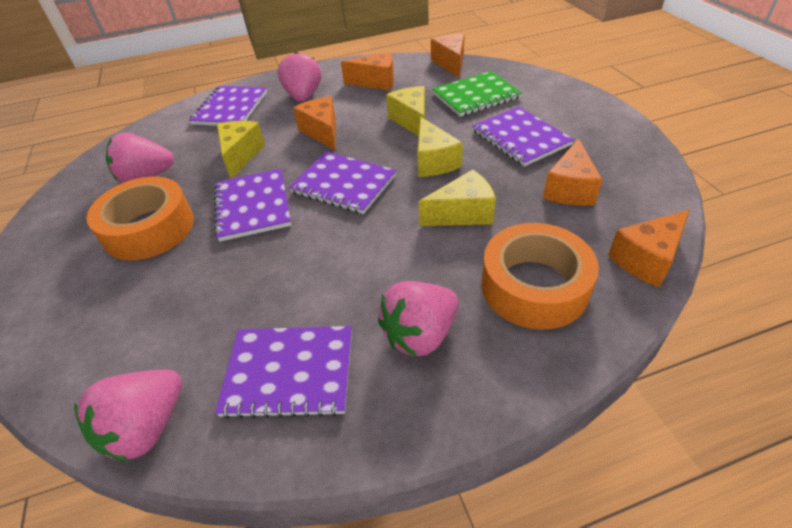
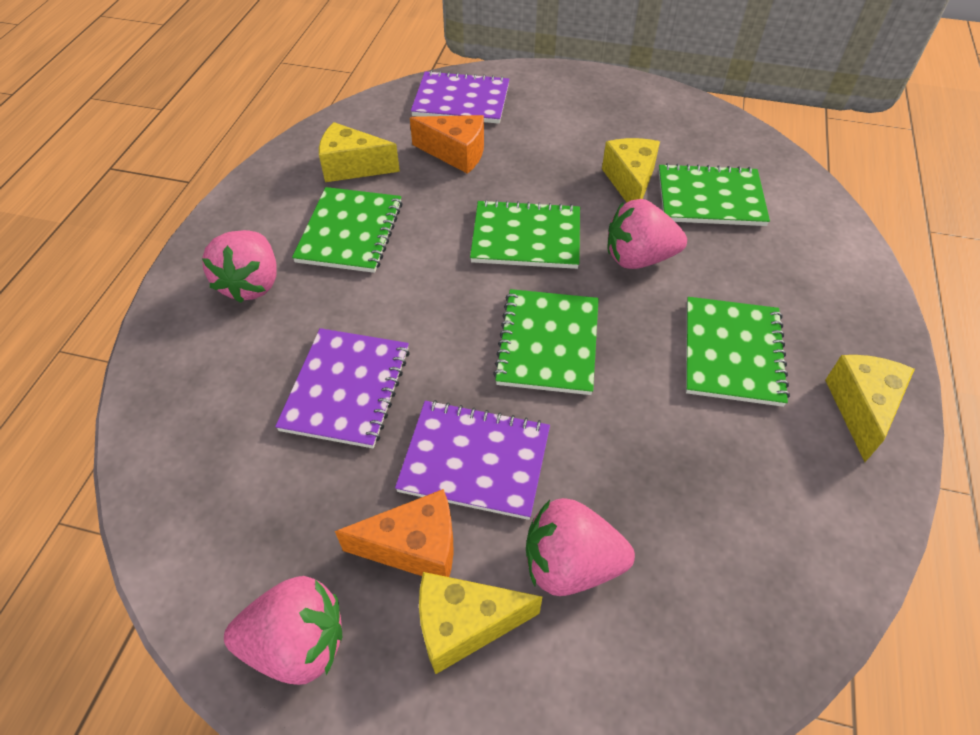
green notebook: [432,71,522,117] = 1 -> [292,187,403,273] [470,199,580,269] [493,289,599,395] [659,163,770,226] [686,297,790,407] = 5
orange cheese: [293,96,336,150] [341,52,394,91] [431,34,465,78] [543,138,603,206] [608,210,690,288] = 5 -> [335,489,454,577] [410,115,484,174] = 2
orange tape: [87,177,194,261] [481,223,599,330] = 2 -> none = 0
purple notebook: [189,86,267,126] [214,169,291,242] [215,326,352,419] [289,152,397,214] [472,107,574,167] = 5 -> [275,328,410,448] [395,400,550,520] [411,70,509,124] = 3

